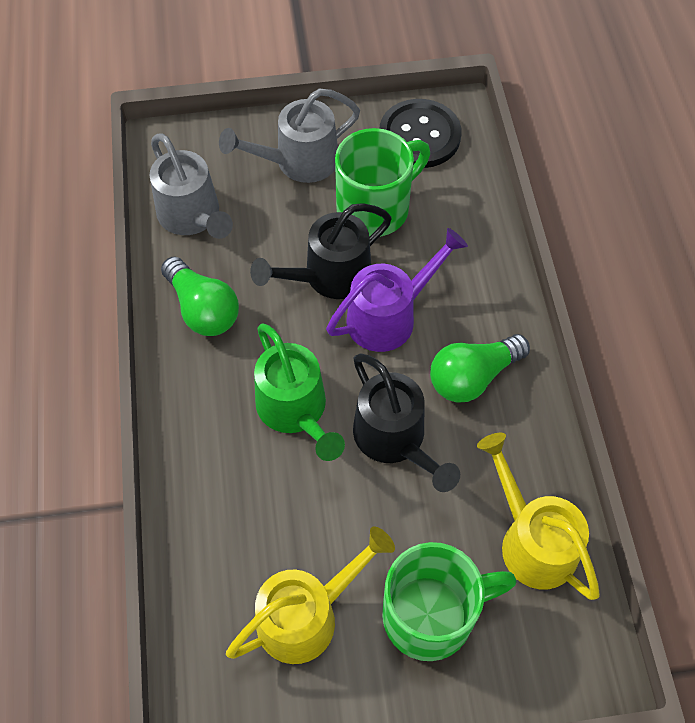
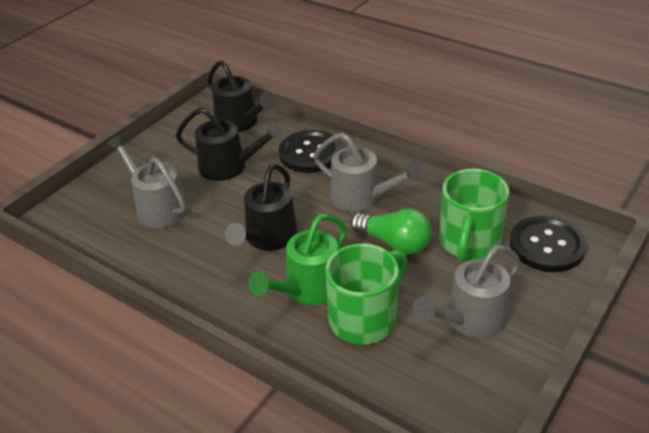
black button: [380,99,461,168] = 1 -> [279,130,341,173] [510,216,587,272] = 2
black watering can: [250,203,392,299] [353,353,460,492] = 2 -> [176,107,283,181] [207,60,276,132] [225,164,298,251] = 3
green light bulb: [161,257,239,336] [430,334,530,403] = 2 -> [350,209,432,255] = 1
grey watering can: [149,133,233,239] [219,88,360,183] = 2 -> [107,135,188,228] [313,133,423,212] [413,245,521,338] = 3
purple watering can: [326,228,468,352] = 1 -> none = 0
yellow watering can: [226,527,395,664] [477,433,600,600] = 2 -> none = 0

